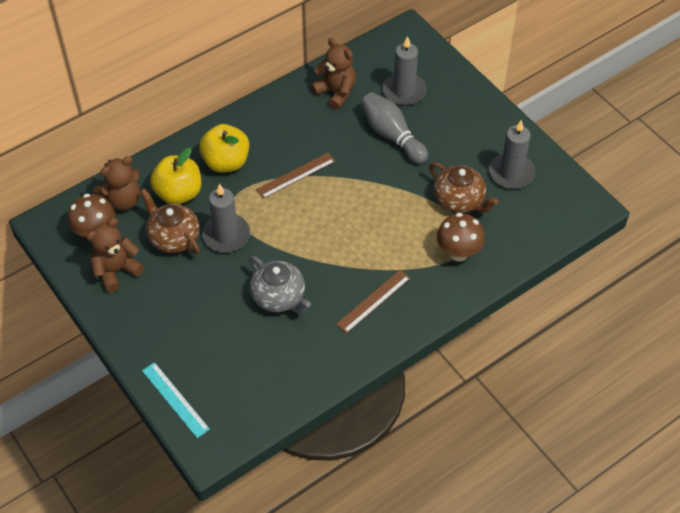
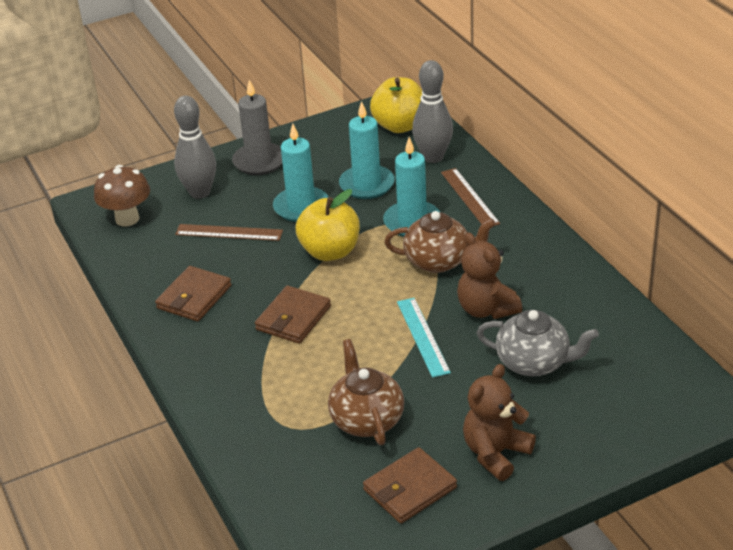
brown mushroom: [68,194,116,237] [437,213,485,262] = 2 -> [94,165,150,226] = 1
brown teddy bear: [86,218,144,292] [93,156,140,210] [311,38,356,110] = 3 -> [457,232,522,319] [463,364,536,481] = 2
brown wallet: none = 0 -> [155,266,232,321] [255,286,331,344] [363,447,457,524] = 3
grey bowling pin: [361,92,428,164] = 1 -> [174,96,216,199] [412,60,453,163] = 2
grey candle: [202,184,250,253] [382,36,427,106] [489,120,535,189] = 3 -> [232,80,282,175] = 1
turquoise candle: none = 0 -> [273,124,328,222] [339,101,395,199] [383,137,440,237] = 3

